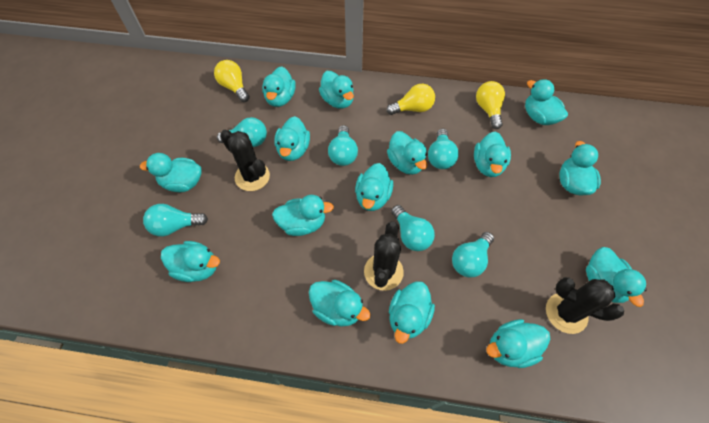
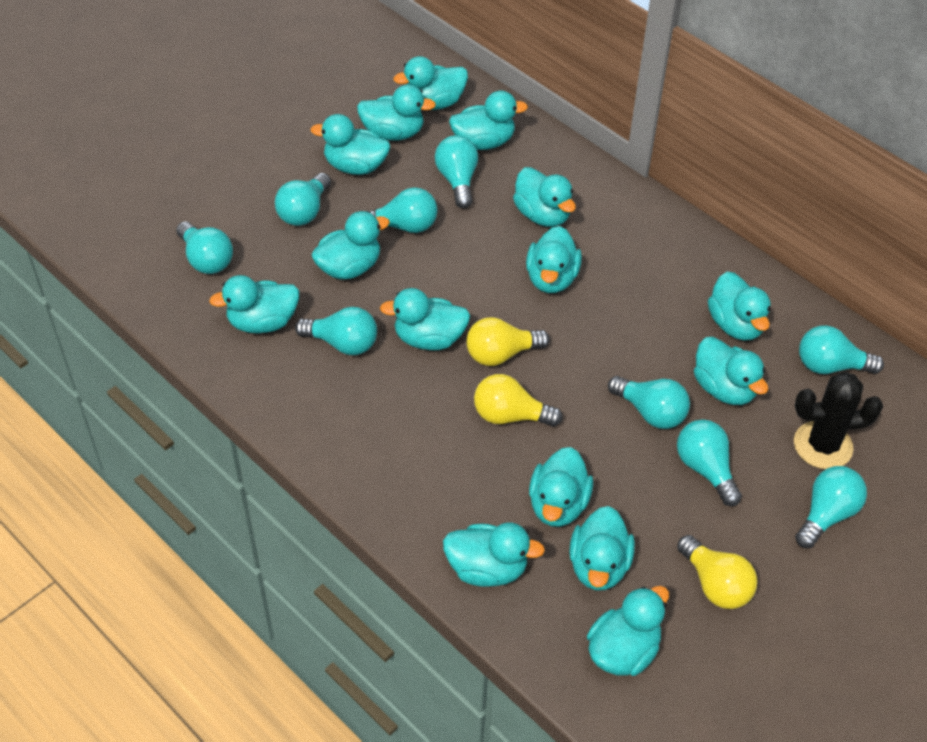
black cactus: [220,130,270,191] [364,221,404,291] [546,277,624,334] = 3 -> [794,372,883,469] = 1
turquoise light bulb: [143,204,208,237] [217,117,267,147] [328,125,358,166] [391,205,435,251] [428,129,459,169] [452,232,494,278] = 6 -> [176,221,233,274] [275,173,331,226] [295,307,377,355] [366,187,438,233] [435,135,478,208] [608,376,690,429] [677,419,742,506] [795,466,867,548] [799,325,884,374] = 9

